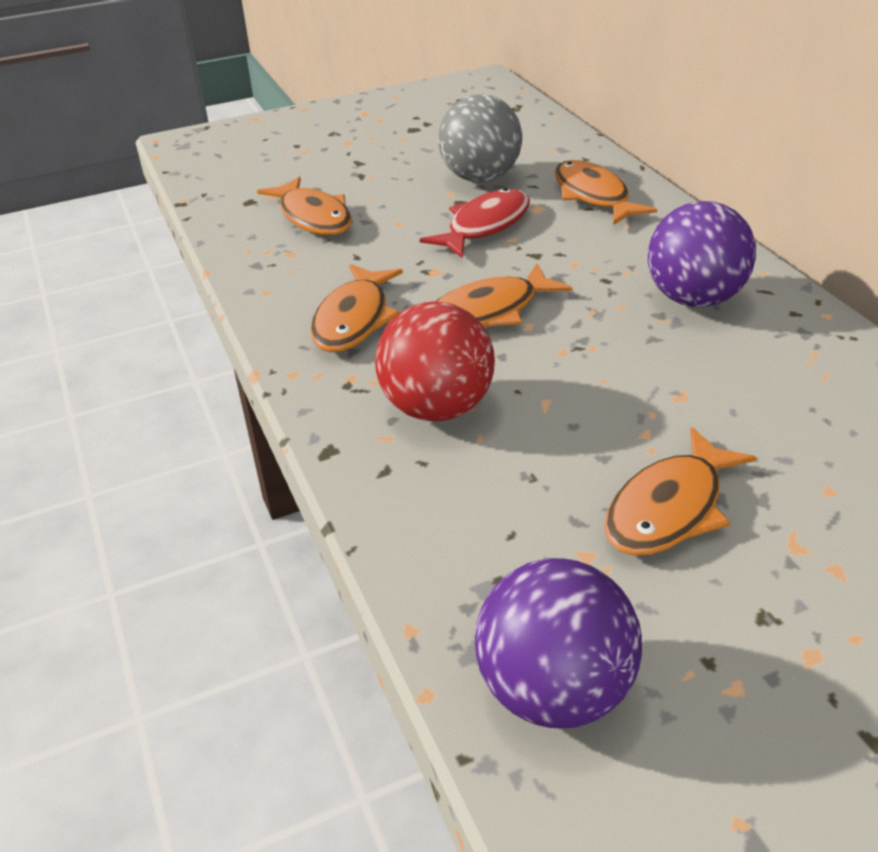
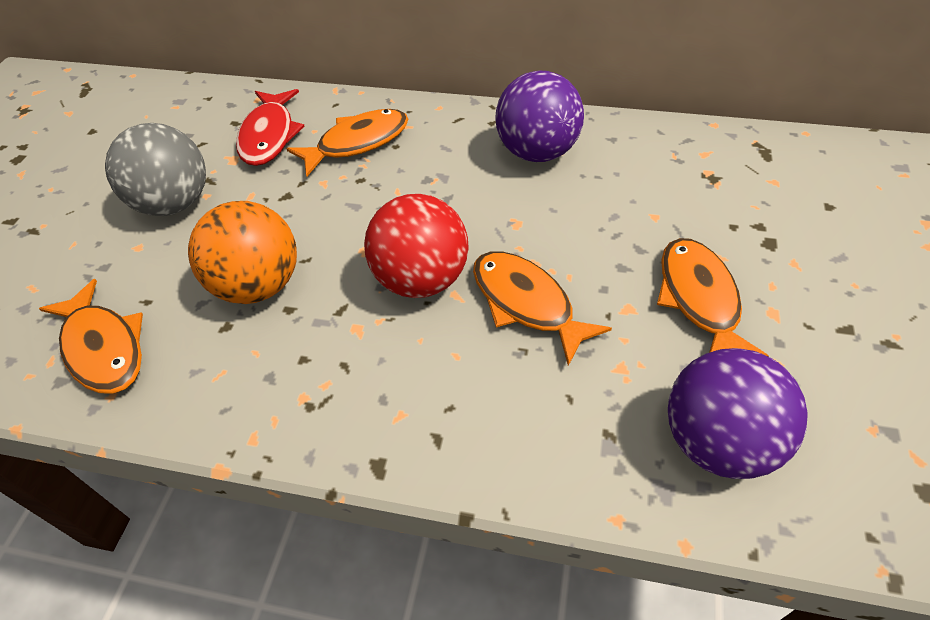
orange ball: none = 0 -> [188,201,297,304] = 1
orange fish: [257,176,352,235] [310,264,403,352] [436,263,573,327] [555,160,658,225] [604,427,757,556] = 5 -> [39,279,143,394] [286,109,409,176] [473,251,612,366] [657,238,769,357] = 4

